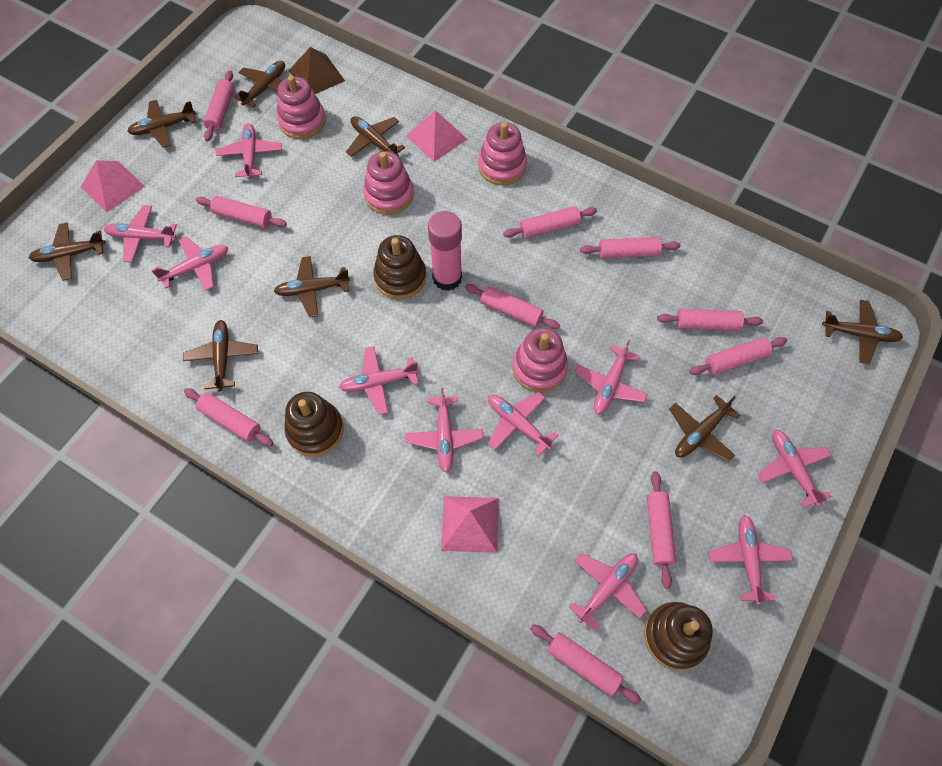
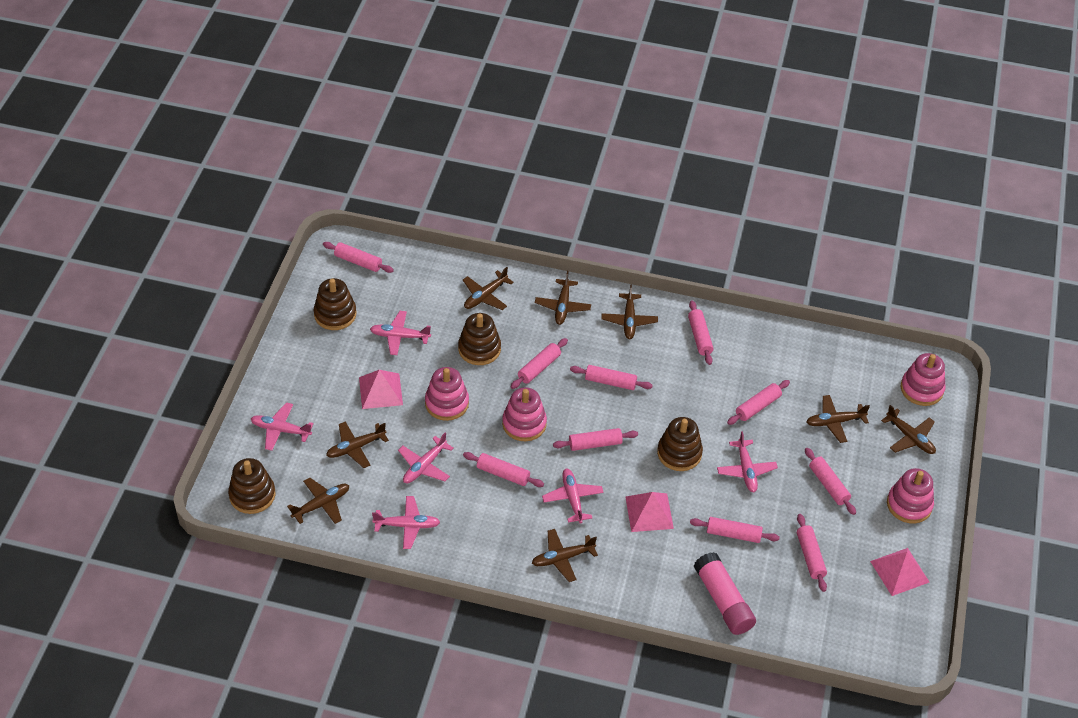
brown pyramid: [289,47,345,94] = 1 -> none = 0
brown stacking toy: [284,392,344,457] [373,235,426,299] [644,602,713,670] = 3 -> [228,458,276,514] [314,278,357,330] [458,313,501,365] [657,417,703,471] = 4
pink plane: [104,205,177,263] [151,236,228,291] [216,123,282,179] [339,346,419,415] [406,388,483,473] [488,392,558,457] [569,553,647,631] [574,340,648,414] [708,515,793,605] [758,430,832,508] = 10 -> [251,402,314,451] [370,311,431,355] [372,496,440,549] [398,432,454,483] [542,469,604,524] [717,431,778,492] = 6

